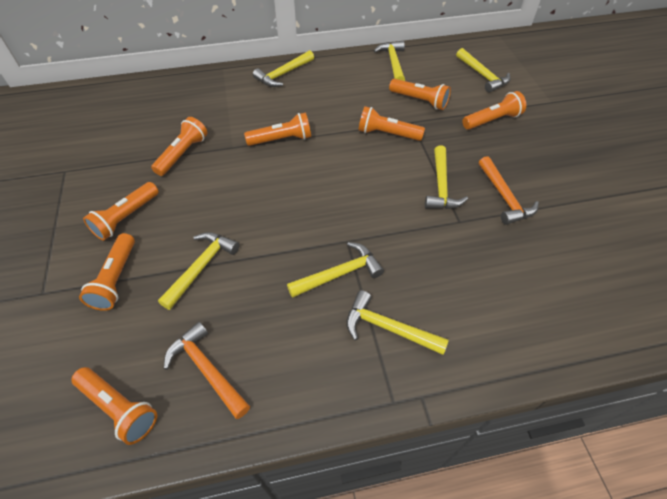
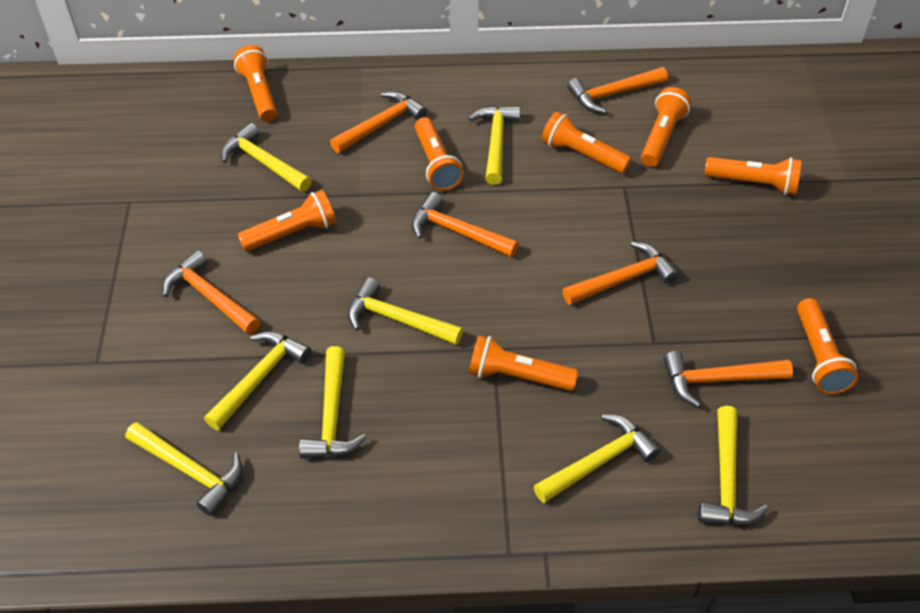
orange hammer: [164,322,250,419] [479,156,539,225] = 2 -> [163,250,260,334] [330,91,427,153] [411,192,519,257] [562,242,679,305] [567,67,668,113] [663,351,793,407] = 6
yellow hammer: [158,232,239,310] [253,50,314,87] [287,242,384,298] [346,290,449,355] [374,41,405,81] [425,145,468,209] [456,48,511,93] = 7 -> [125,422,242,516] [204,331,311,430] [221,123,312,192] [299,346,367,459] [348,277,463,345] [468,106,520,185] [533,415,660,503] [698,406,769,525] = 8

